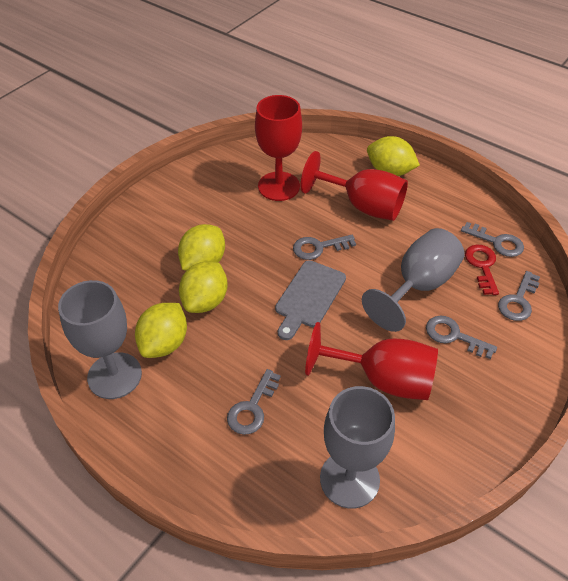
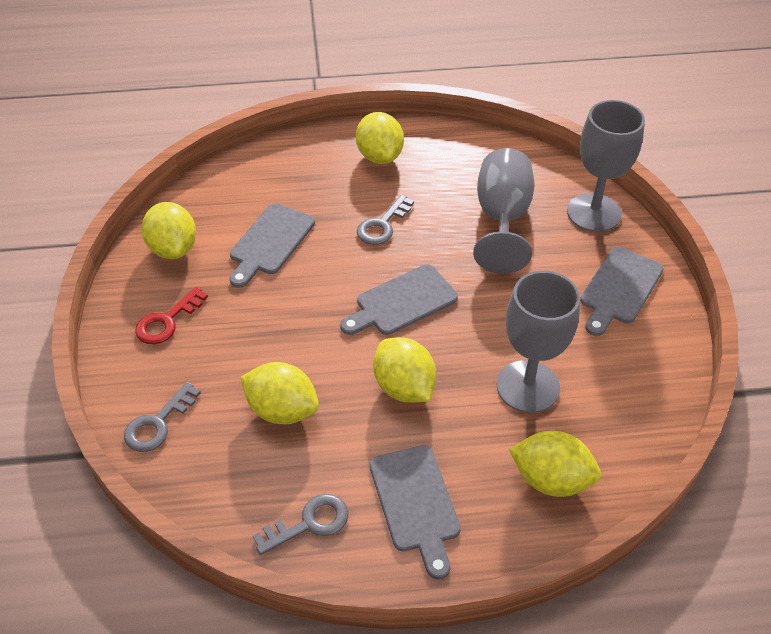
grey cutting board: [275,260,346,340] = 1 -> [230,203,315,288] [340,264,458,335] [370,445,461,579] [580,247,664,336] = 4
grey key: [227,369,281,435] [293,235,356,260] [426,316,497,359] [461,222,524,257] [498,271,540,321] = 5 -> [124,382,201,452] [253,494,348,555] [357,195,414,245] = 3
red goblet: [255,95,302,201] [301,151,408,221] [305,322,438,400] = 3 -> none = 0
yellow lemon: [135,303,187,358] [178,224,225,271] [179,262,228,313] [367,136,420,176] = 4 -> [142,202,196,259] [240,362,319,424] [356,112,404,164] [373,337,436,403] [509,431,601,497] = 5

